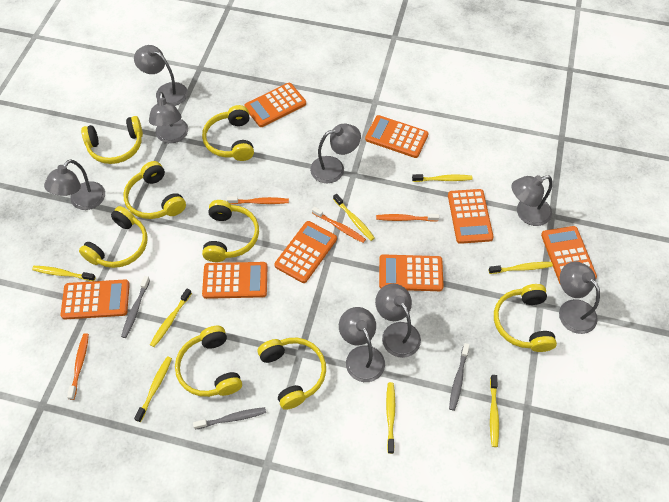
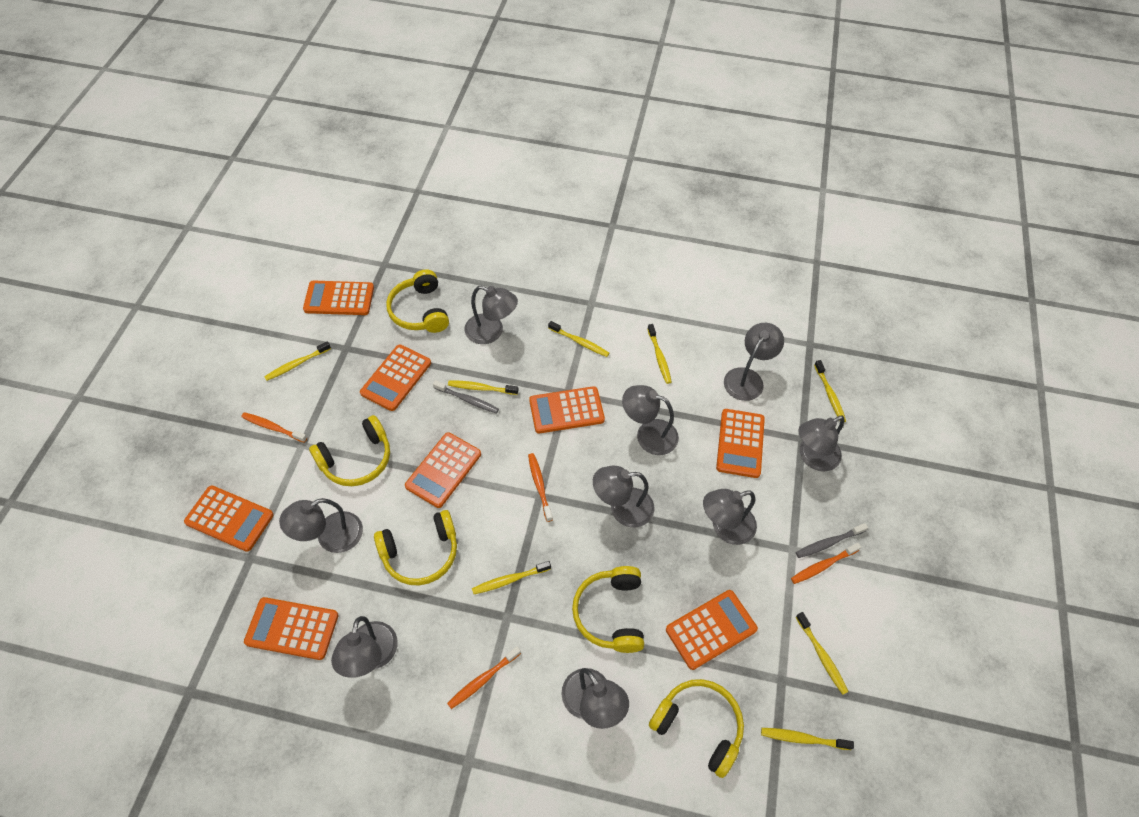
grey lamp: [44,159,105,210] [134,45,188,106] [149,92,188,143] [310,124,361,183] [339,307,385,382] [375,284,421,358] [512,175,553,226] [559,261,600,334] = 8 -> [279,498,363,553] [331,616,398,678] [464,286,518,344] [562,668,629,729] [593,466,654,527] [622,385,679,455] [703,489,757,545] [724,323,784,401] [799,415,845,471] = 9
grey toothbrush: [121,276,150,338] [193,407,266,430] [449,343,470,411] = 3 -> [433,380,499,414] [796,523,868,558] = 2
yellow headphones: [79,206,147,268] [81,116,143,164] [123,161,186,219] [175,326,242,397] [202,105,254,161] [202,200,259,262] [258,338,326,410] [494,284,557,352] = 8 -> [309,415,390,486] [374,510,457,585] [386,269,449,333] [572,566,644,653] [649,679,744,778] = 5

